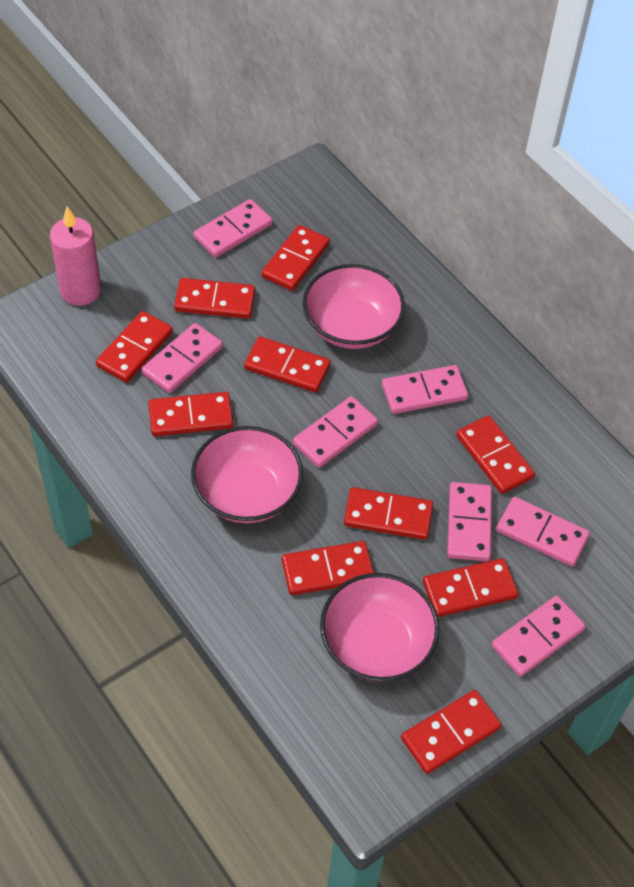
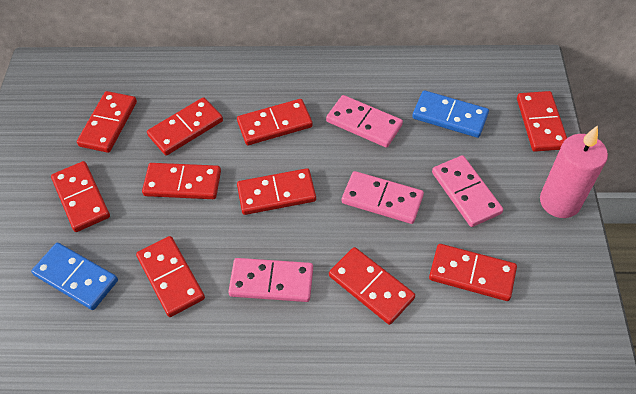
blue domino: none = 0 -> [31,243,118,310] [412,90,489,138] = 2
pink bowl: [191,426,303,523] [303,264,405,349] [320,573,440,682] = 3 -> none = 0
pink domino: [142,323,223,393] [194,199,273,258] [293,396,378,468] [382,365,468,414] [447,482,492,561] [492,595,586,677] [496,497,590,567] = 7 -> [228,258,313,302] [326,95,403,148] [342,171,424,224] [432,155,503,227] = 4

